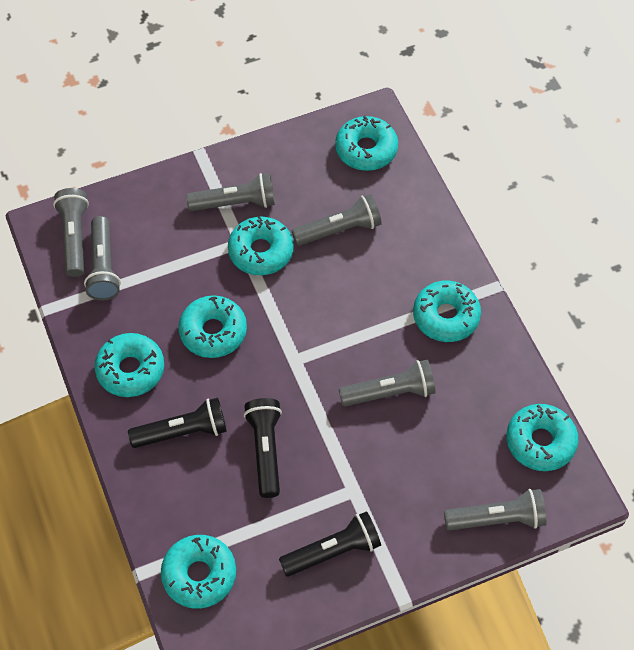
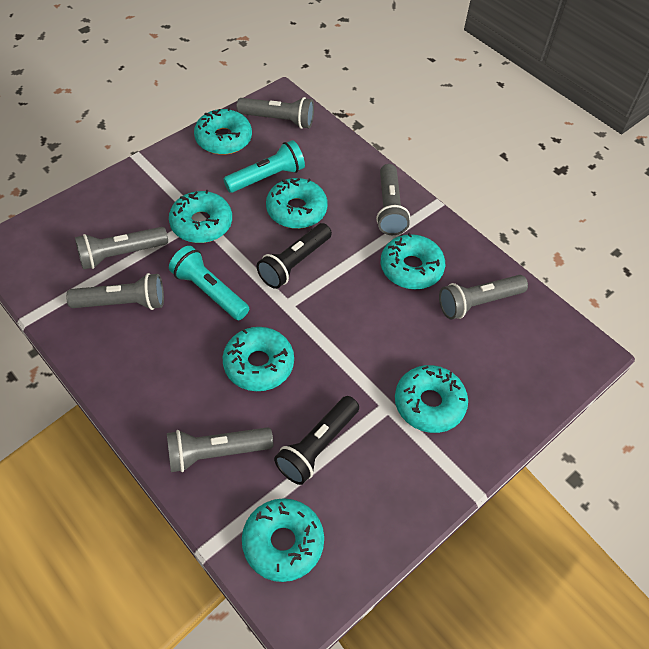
black flashlight: [128,398,227,448] [244,398,282,498] [279,511,381,577] = 3 -> [257,223,332,289] [274,396,359,485] = 2
turquoise flashlight: none = 0 -> [169,246,249,320] [223,140,305,193] = 2

